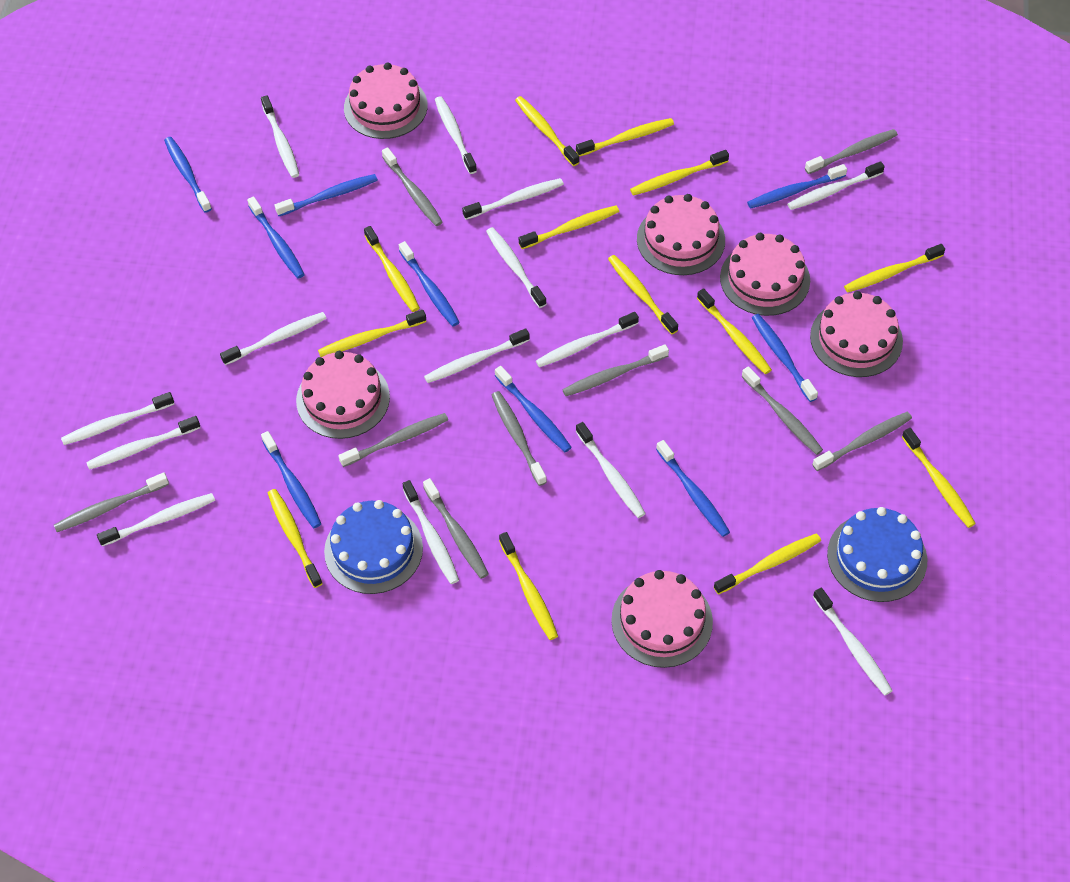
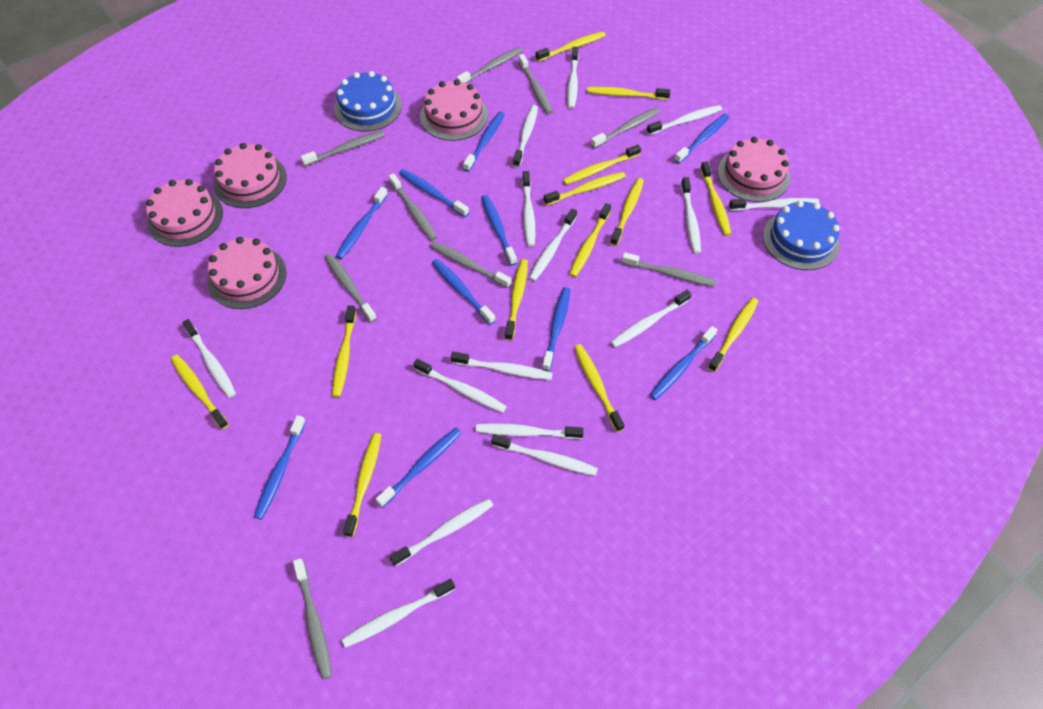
blue toothbrush: [164,137,212,213] [247,196,305,279] [261,431,321,528] [274,174,378,216] [399,241,460,327] [495,366,572,452] [656,440,730,537] [747,164,847,209] [752,314,818,402] = 9 -> [254,415,306,519] [336,187,388,259] [376,428,462,508] [399,169,469,217] [432,259,496,325] [463,112,505,172] [481,195,517,266] [542,287,570,371] [650,326,717,400] [674,114,730,164] = 10
pink cake: [296,351,390,439] [344,63,428,139] [611,570,713,668] [637,194,725,275] [720,233,810,316] [810,291,903,377] = 6 -> [146,179,223,247] [207,237,287,309] [214,143,287,208] [420,80,488,141] [718,137,790,202] = 5
white toothbrush: [61,392,174,445] [86,416,200,470] [97,493,215,546] [220,312,327,365] [261,95,299,178] [402,480,459,584] [424,328,530,383] [435,96,477,174] [462,178,564,220] [486,227,546,308] [536,312,639,367] [576,422,646,518] [787,161,885,210] [813,587,893,696] = 14 -> [182,319,236,398] [342,579,455,648] [389,499,493,566] [413,359,507,413] [451,352,553,380] [476,423,584,439] [491,434,598,476] [513,105,538,167] [522,171,535,247] [529,208,577,281] [567,47,579,109] [611,290,692,347] [646,105,722,135] [681,177,701,254] [729,198,819,211] = 15

